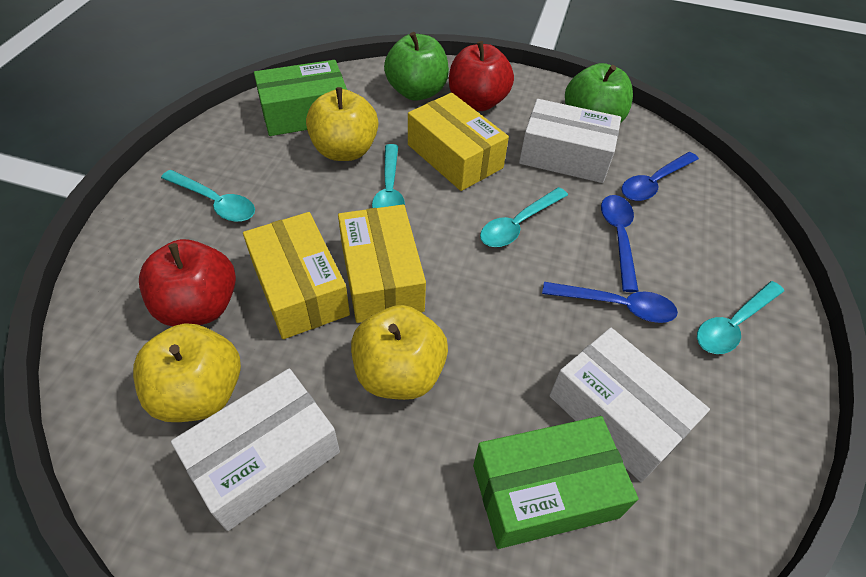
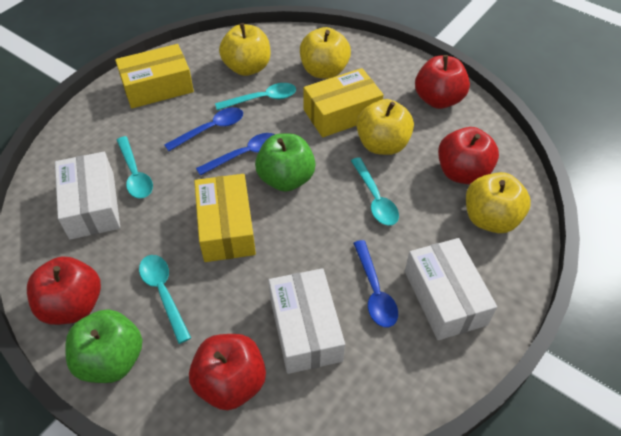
green box: [254,60,347,136] [473,416,638,549] = 2 -> none = 0
red apple: [139,239,236,327] [449,41,514,111] = 2 -> [27,256,101,325] [189,334,266,410] [415,55,470,109] [438,127,499,184] = 4
yellow apple: [133,323,241,422] [306,87,378,161] [351,305,448,400] = 3 -> [219,23,270,76] [300,27,351,79] [356,99,414,155] [466,172,531,233] = 4

